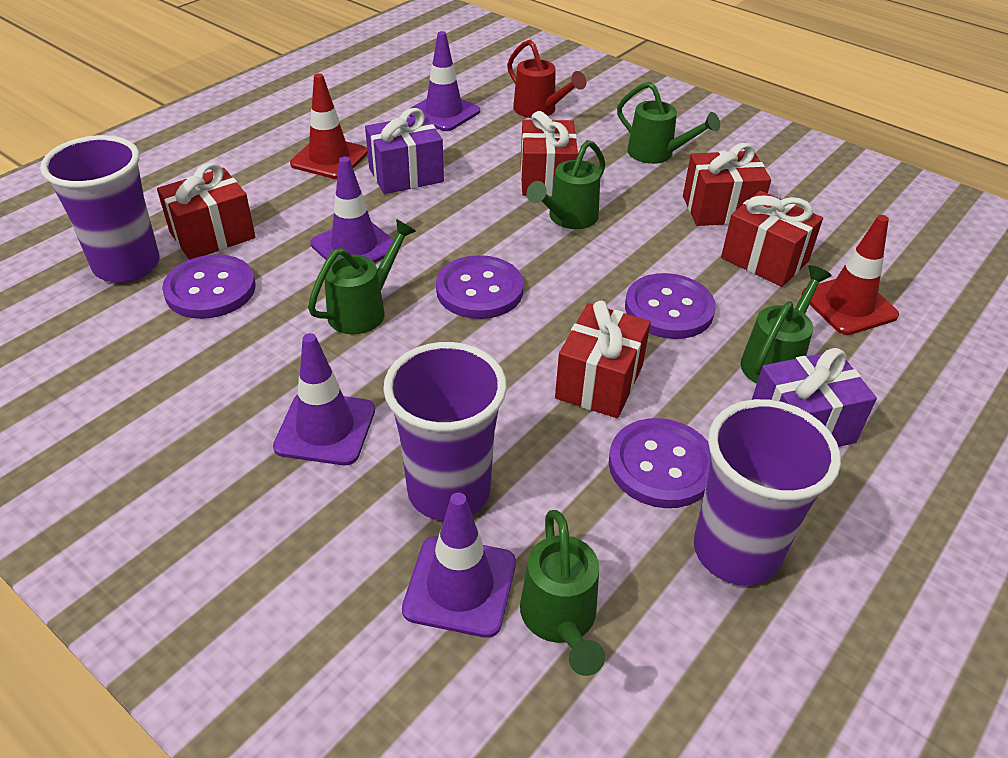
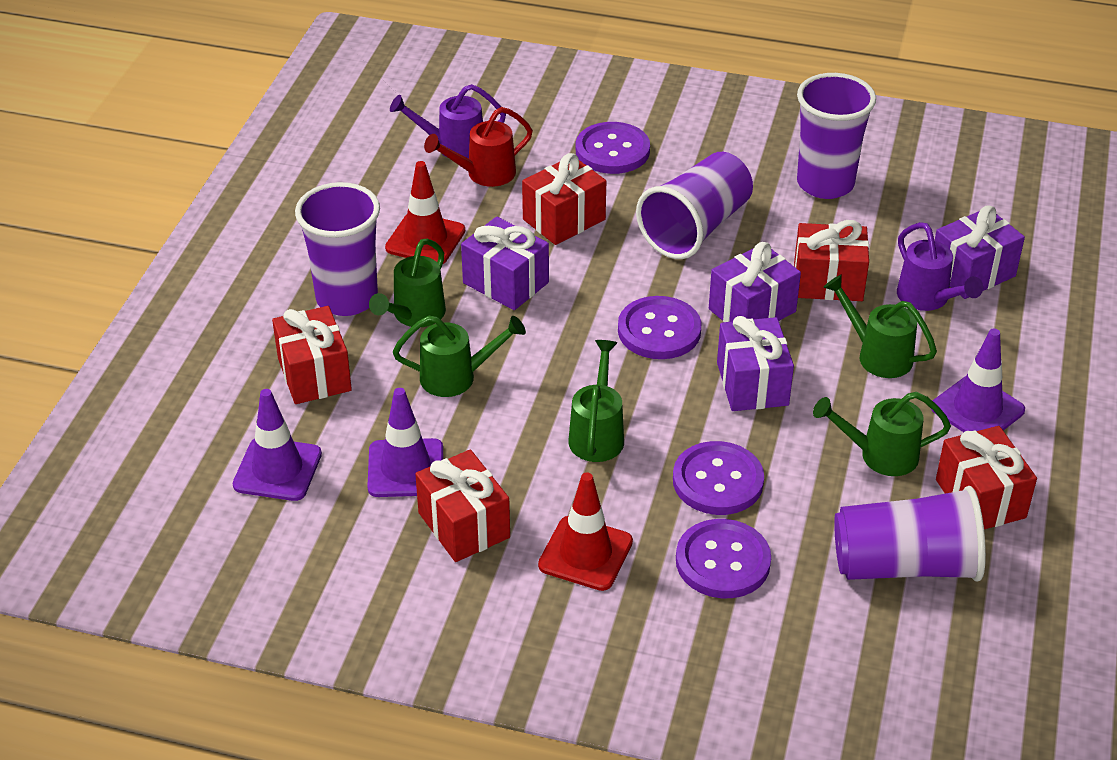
purple cup: [40,135,160,283] [383,342,507,521] [694,399,841,585] = 3 -> [295,182,380,316] [636,152,753,259] [797,73,876,199] [834,486,986,581] = 4
purple gift: [365,108,444,194] [752,348,877,447] = 2 -> [461,217,549,310] [709,242,801,322] [717,316,794,411] [935,205,1025,299] = 4
purple traffic cone: [273,333,375,465] [310,157,394,263] [402,493,516,638] [409,31,480,131] = 4 -> [233,389,322,501] [367,388,443,497] [931,329,1025,432] = 3
purple watering can: none = 0 -> [390,84,506,159] [897,222,983,311] = 2

